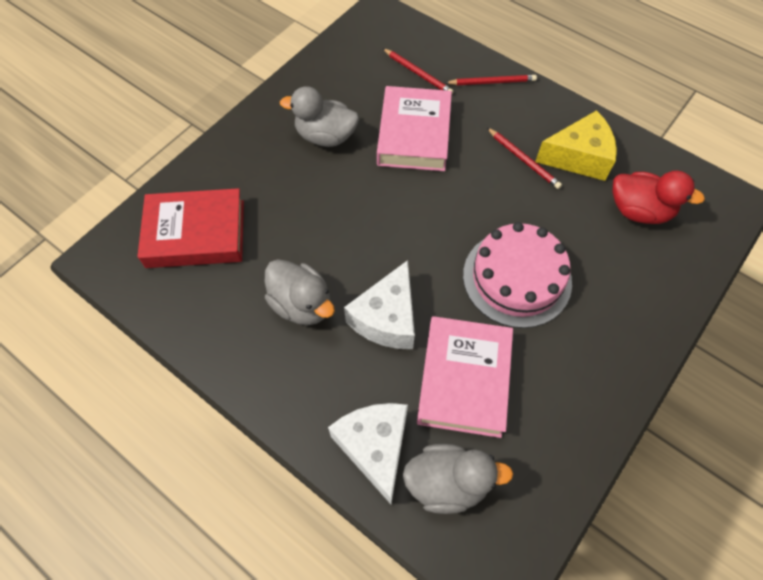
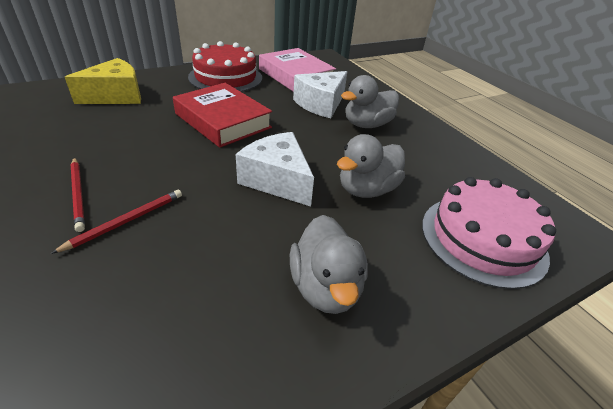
pink book: [377,86,452,171] [417,316,513,438] = 2 -> [259,48,336,92] = 1
red cake: none = 0 -> [188,41,262,92] = 1
red duck: [612,170,705,224] = 1 -> none = 0
red pencil: [383,48,454,94] [445,75,537,85] [487,128,562,189] = 3 -> [51,190,182,254] [71,157,85,232] = 2

